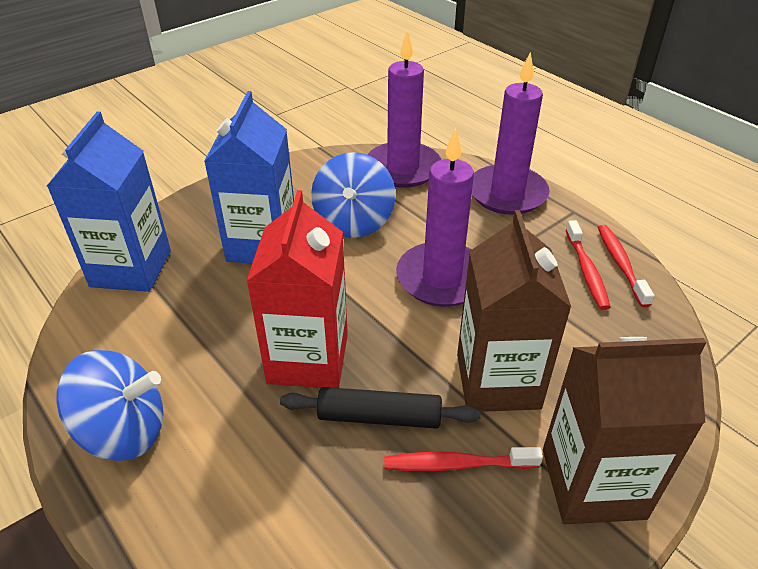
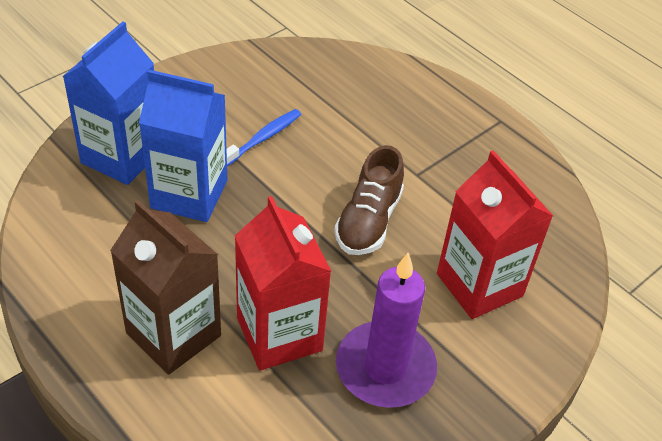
black rolling pin: [280,387,481,429] = 1 -> none = 0
blue spinning top: [56,350,163,461] [311,152,396,238] = 2 -> none = 0
blue toothbrush: none = 0 -> [227,109,301,166] = 1
brown carton: [457,210,571,412] [543,337,706,524] = 2 -> [110,200,221,375] = 1
brown shoe: none = 0 -> [334,145,404,255] = 1
purple candle: [368,31,441,188] [396,128,474,307] [472,52,550,215] = 3 -> [336,253,437,408] = 1
red carton: [247,190,348,388] = 1 -> [235,196,331,371] [437,150,553,319] = 2
red toothbrush: [384,447,543,471] [566,220,611,310] [598,225,654,307] = 3 -> none = 0

